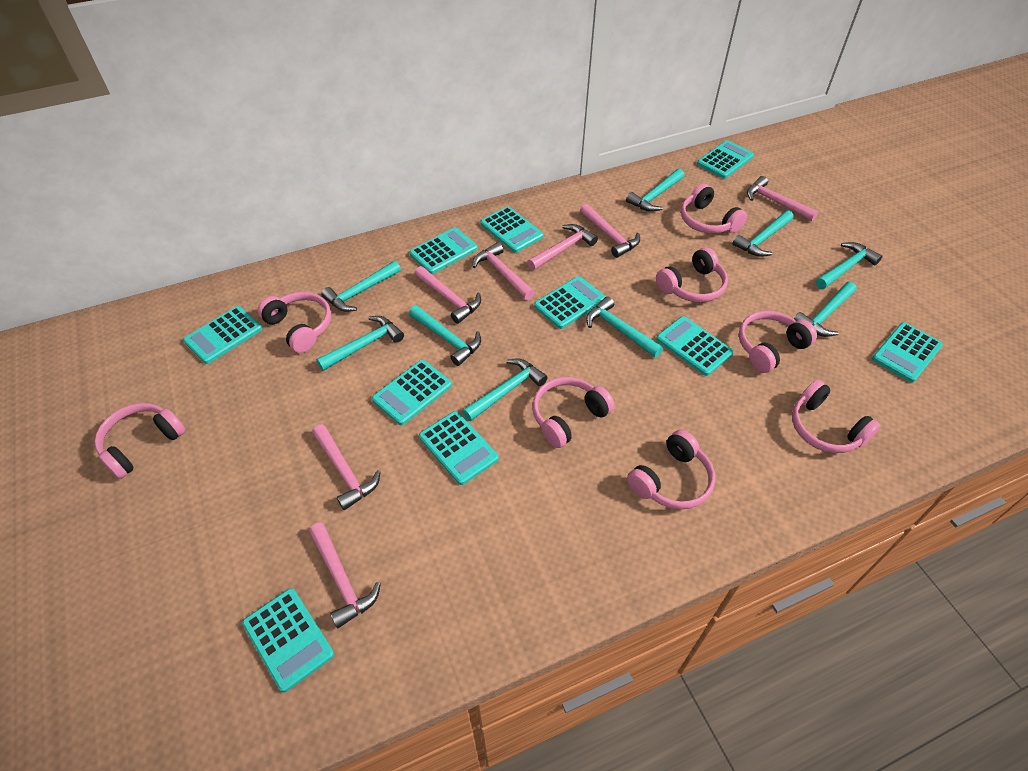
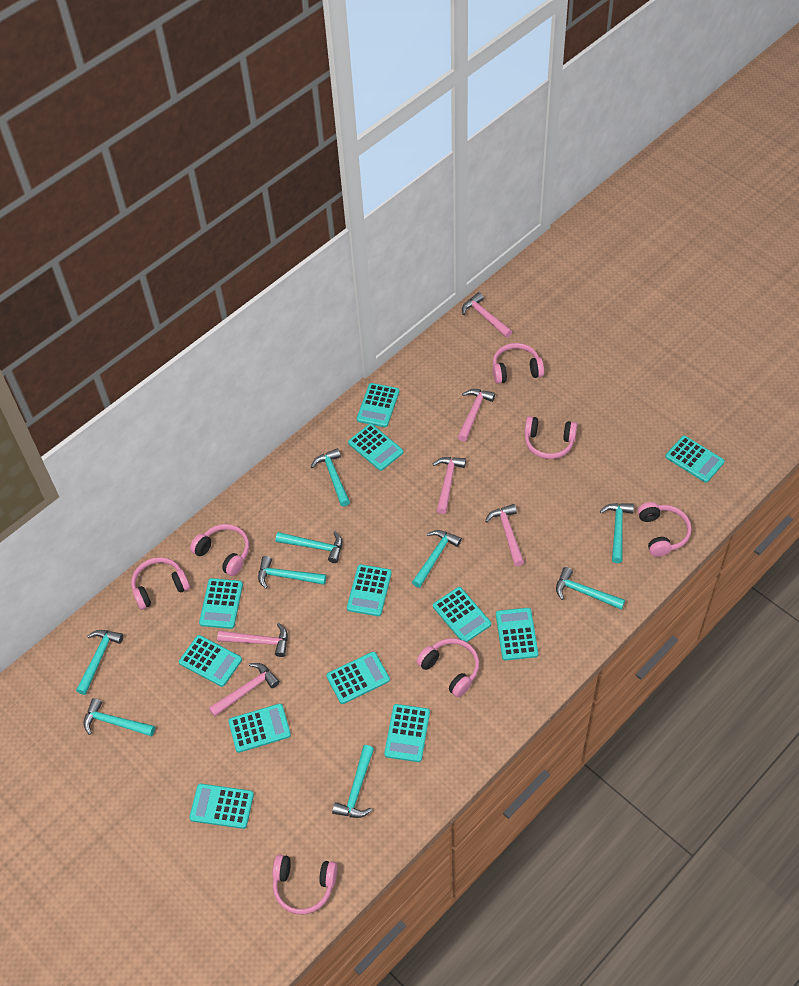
pink hammer: [309,523,381,629] [312,424,381,510] [414,266,481,324] [473,242,535,300] [527,224,598,270] [580,204,640,258] [747,176,818,221] = 7 -> [209,663,280,717] [217,623,288,657] [433,457,466,514] [458,389,495,442] [462,292,512,338] [485,504,524,566] = 6
pink headphones: [94,403,186,479] [258,292,331,353] [533,377,615,448] [627,430,715,510] [656,247,728,302] [681,184,747,234] [739,311,817,373] [792,380,881,453] = 8 -> [131,557,190,610] [190,524,249,576] [272,855,337,914] [416,638,479,697] [493,343,544,384] [524,416,577,459] [638,502,692,557] = 7
turquoise calculator: [183,306,262,364] [242,588,334,692] [372,360,452,425] [409,227,478,274] [419,411,499,485] [480,206,543,253] [534,276,606,329] [656,316,734,376] [697,140,754,179] [872,322,943,382] = 10 -> [179,635,242,687] [189,784,254,829] [199,578,243,629] [228,703,291,753] [326,652,390,704] [347,564,392,616] [348,424,403,471] [357,383,399,427] [384,704,430,762] [433,587,491,642] [496,608,538,661] [665,436,725,483] = 12

